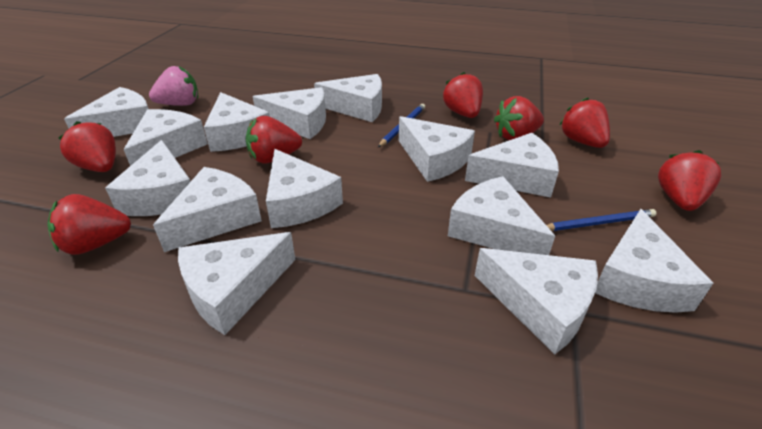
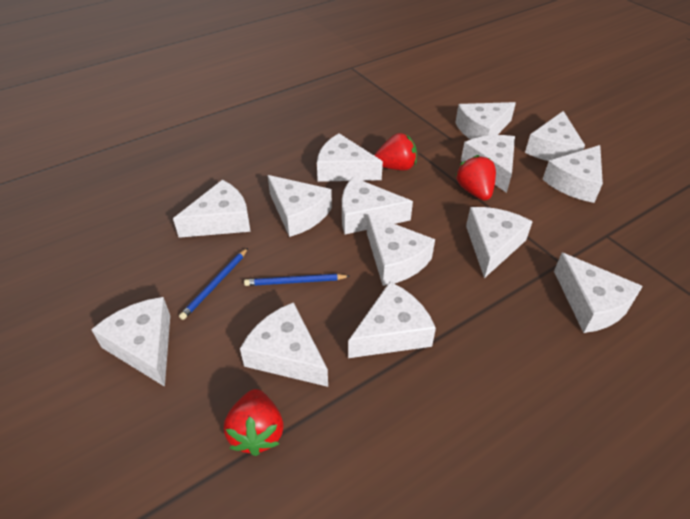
pink strawberry: [149,66,198,106] = 1 -> none = 0
red strawberry: [47,194,131,255] [58,121,116,172] [246,116,302,164] [443,72,483,118] [494,96,544,140] [560,97,610,148] [658,150,721,211] = 7 -> [224,389,283,456] [374,133,417,171] [456,155,496,201] = 3

